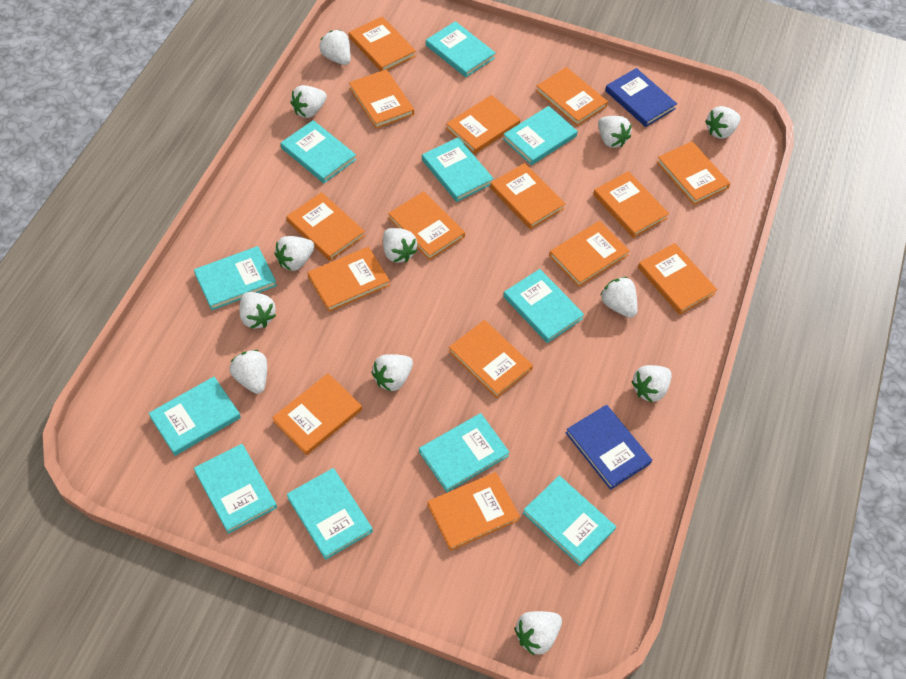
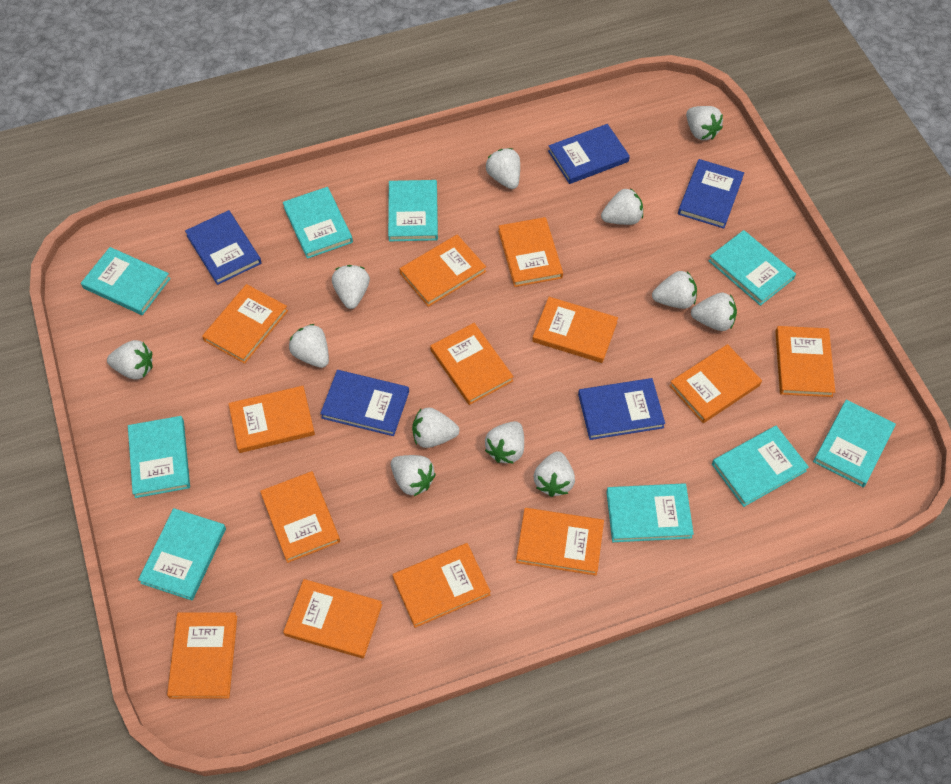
blue book: [566,405,652,490] [605,68,677,127] = 2 -> [185,210,262,285] [320,370,409,436] [548,124,630,184] [578,378,665,440] [678,159,744,229] = 5
orange book: [272,373,362,455] [286,192,365,261] [308,247,390,312] [349,16,416,71] [349,69,414,129] [388,191,465,260] [428,472,520,551] [446,95,520,154] [448,320,533,398] [490,163,565,229] [536,67,608,126] [549,221,630,287] [593,171,669,238] [638,243,717,315] [657,141,730,205] = 15 -> [167,612,237,699] [202,284,288,364] [228,386,315,453] [260,471,340,563] [283,579,382,659] [392,543,491,628] [400,235,486,307] [430,323,514,405] [498,217,563,287] [516,508,604,575] [532,297,618,363] [669,344,762,423] [775,326,835,397] = 13
turquoise book: [148,377,241,456] [194,246,277,310] [194,444,277,534] [281,120,356,183] [287,468,373,560] [419,413,510,493] [422,137,494,202] [426,21,496,77] [503,106,578,165] [503,269,584,343] [523,476,616,566] = 11 -> [81,247,171,315] [128,416,190,498] [138,508,226,600] [283,187,353,259] [388,180,438,241] [606,483,694,542] [709,230,796,306] [712,426,809,507] [813,399,896,487] = 9

